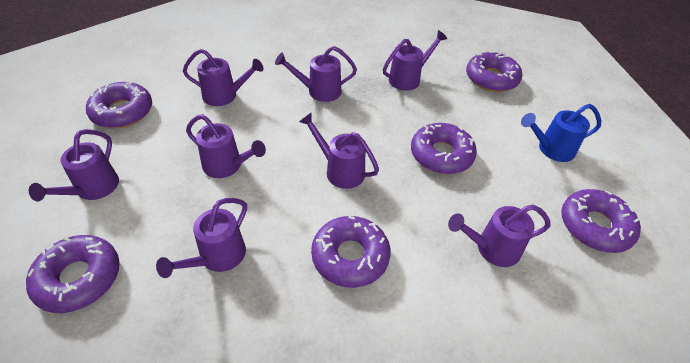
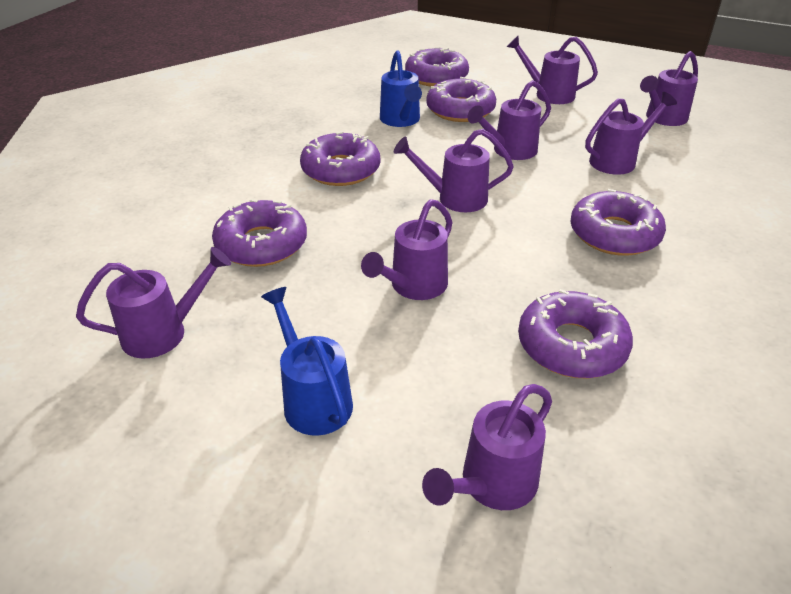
blue watering can: [521,104,601,162] = 1 -> [261,287,353,436] [380,51,422,127] = 2

